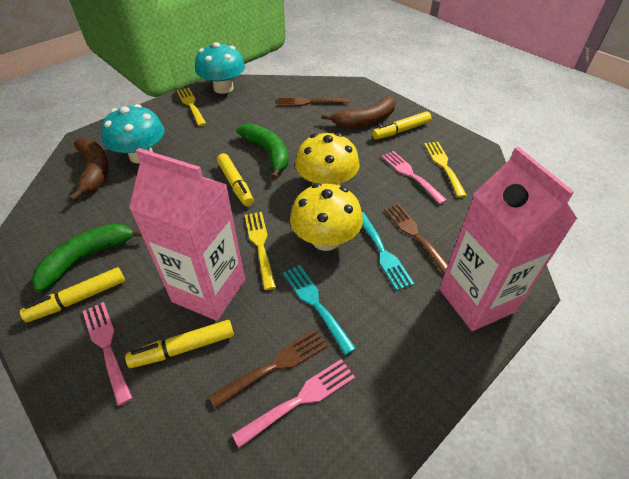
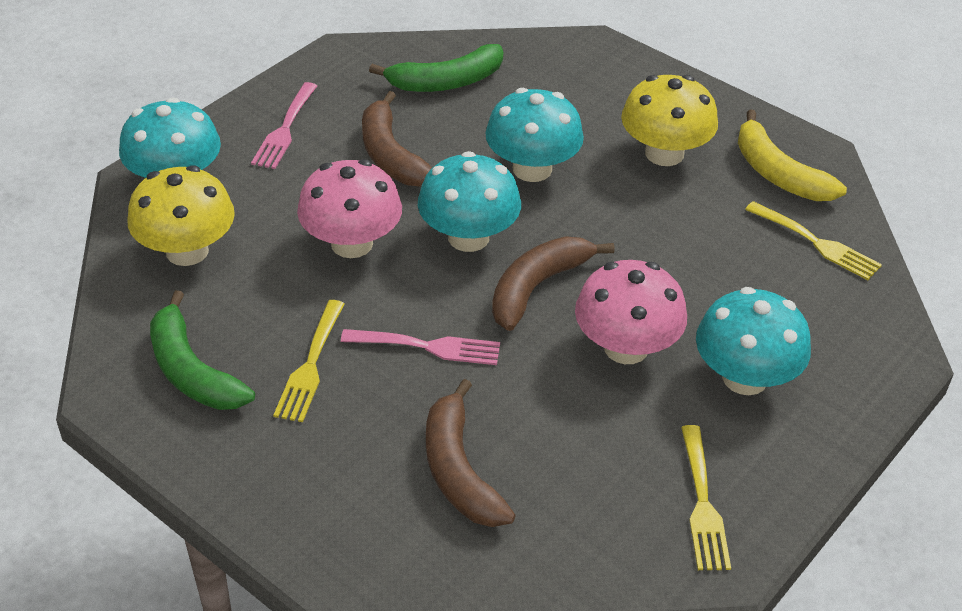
brown banana: [69,138,108,202] [321,96,396,128] = 2 -> [362,91,432,187] [426,379,516,527] [492,236,615,331] = 3
brown fork: [209,329,328,408] [277,97,350,106] [384,204,448,274] = 3 -> none = 0
pink carton: [129,148,245,321] [439,147,577,331] = 2 -> none = 0
pink fork: [82,302,133,406] [232,359,355,448] [381,151,447,204] = 3 -> [251,82,317,169] [341,329,500,365] = 2
pink mushroom: none = 0 -> [297,159,402,258] [575,260,687,364] = 2
turquoise fork: [283,265,356,355] [362,212,414,291] = 2 -> none = 0
turquoise mushroom: [101,104,164,164] [195,42,245,94] = 2 -> [119,97,221,178] [418,151,521,252] [485,88,584,182] [696,287,811,395] = 4
yellow banana: none = 0 -> [738,110,847,201] = 1
yellow marker: [20,267,125,322] [125,320,234,368] [217,153,254,207] [372,111,432,139] = 4 -> none = 0

